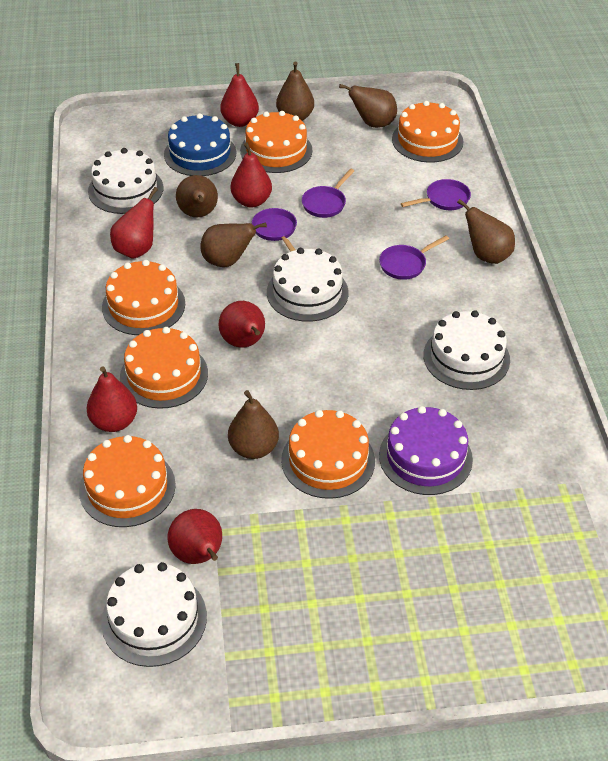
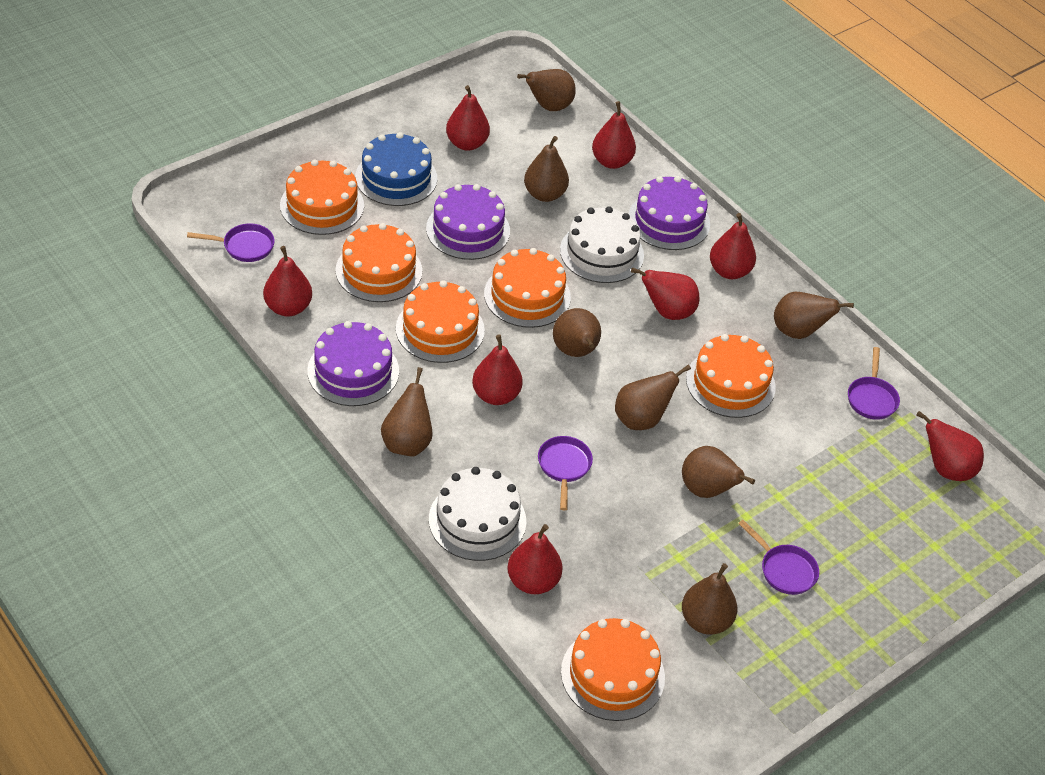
brown pear: [176,175,218,217] [200,222,267,267] [228,390,279,459] [276,61,314,121] [339,84,397,128] [457,199,515,264] = 6 -> [381,367,433,457] [517,69,576,111] [524,136,569,202] [553,308,601,357] [615,365,691,430] [682,446,755,498] [682,563,737,635] [774,292,854,339] = 8
purple cake: [379,406,473,495] = 1 -> [307,321,399,406] [426,184,510,260] [629,176,710,250] = 3
red pear: [86,367,137,432] [110,187,158,259] [168,509,222,564] [219,301,265,348] [220,63,259,127] [231,142,272,207] = 6 -> [263,246,312,317] [446,85,490,151] [472,335,523,405] [507,524,563,594] [592,101,636,169] [631,268,700,320] [710,213,756,279] [916,411,984,481] = 8
white cake: [88,148,163,214] [101,562,207,667] [267,248,349,322] [423,310,510,390] = 4 -> [429,467,526,561] [560,206,644,283] = 2

